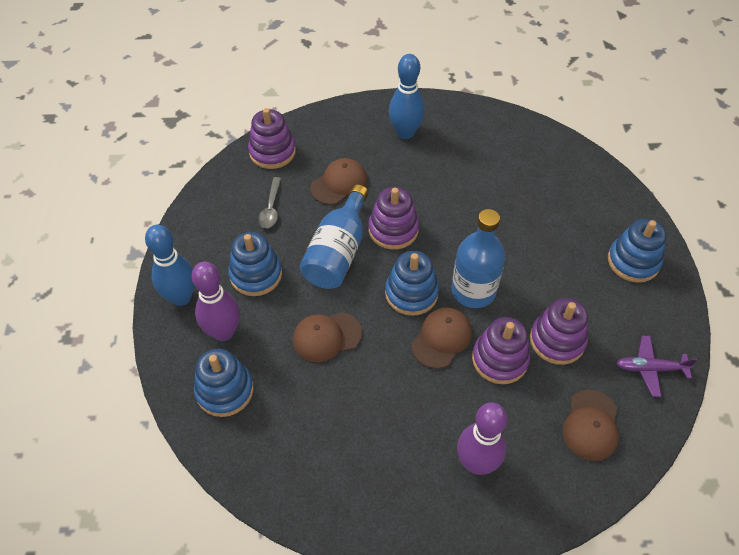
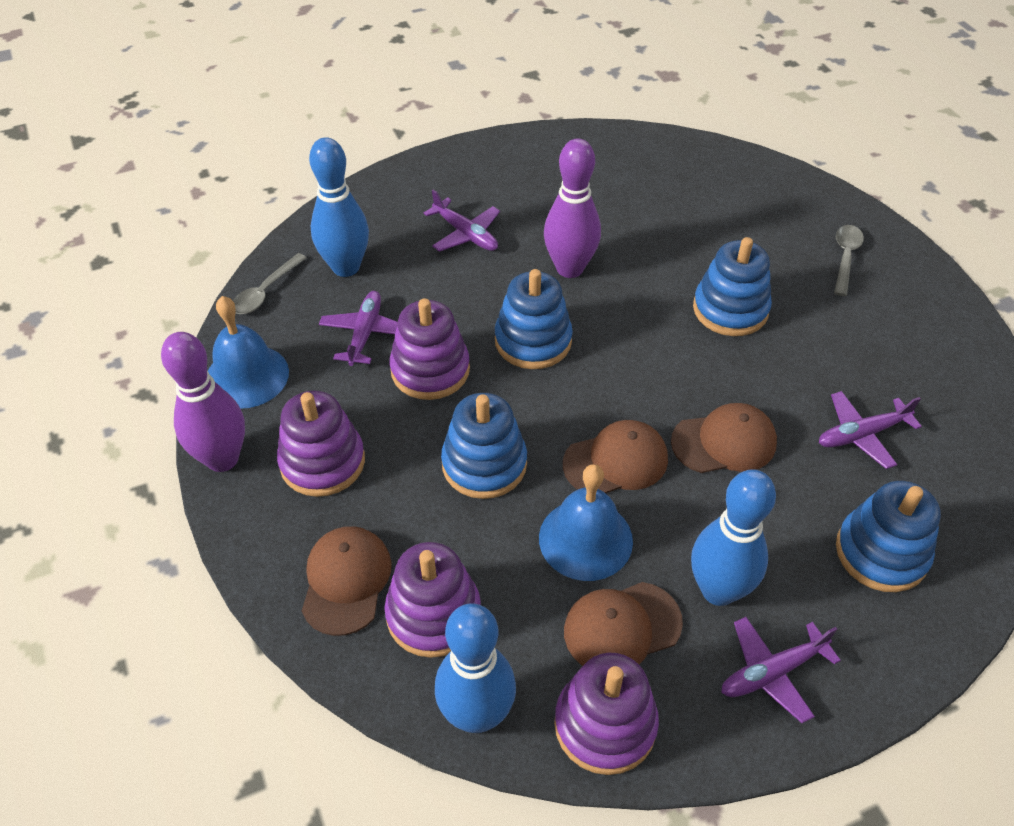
blue bell: none = 0 -> [208,296,289,409] [539,464,633,581] = 2
blue bottle: [300,184,368,289] [452,209,505,308] = 2 -> none = 0
blue bowling pin: [145,225,195,306] [389,54,425,139] = 2 -> [309,137,369,277] [435,603,516,733] [691,469,776,606] = 3
grey spoon: [258,177,281,228] = 1 -> [233,253,307,314] [834,225,864,296] = 2
purple plane: [616,336,697,397] = 1 -> [319,291,398,366] [424,190,500,252] [721,617,841,723] [819,391,922,469] = 4

